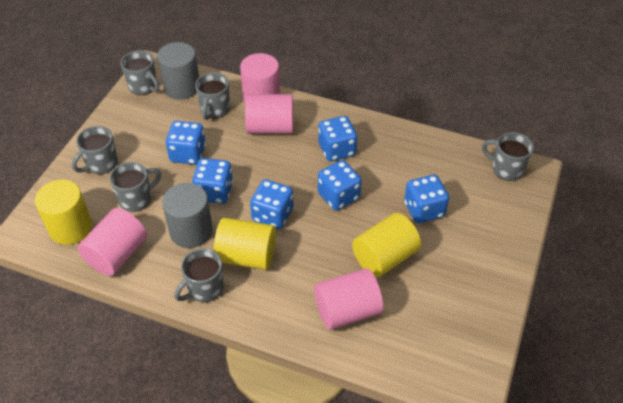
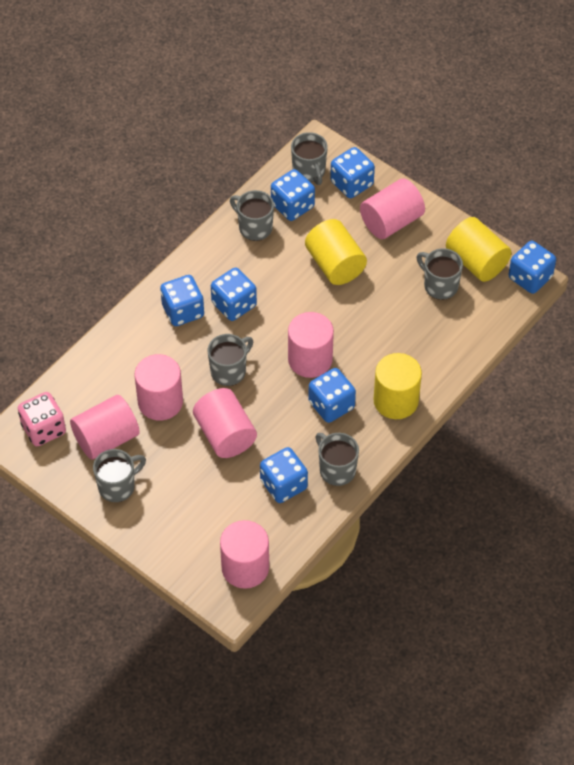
blue dice: [166,121,206,165] [192,158,233,204] [250,179,293,229] [318,116,357,161] [318,160,362,211] [404,175,449,223] = 6 -> [160,275,204,326] [211,268,257,321] [260,447,308,503] [271,169,315,221] [308,368,356,423] [330,147,375,198] [508,241,556,294] = 7
grey cylinder: [157,42,199,100] [162,183,213,248] = 2 -> none = 0
pink cylinder: [78,208,147,276] [240,53,280,103] [245,94,293,134] [314,268,383,330] = 4 -> [70,395,140,460] [135,354,183,421] [193,388,257,458] [220,520,269,589] [288,312,334,378] [360,178,425,239] = 6
pink dice: none = 0 -> [18,392,66,446] = 1

